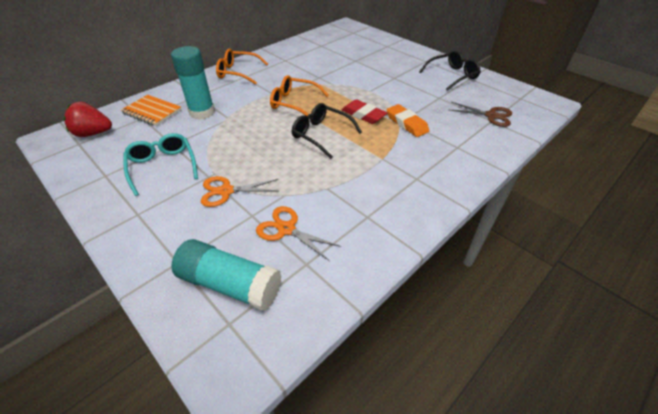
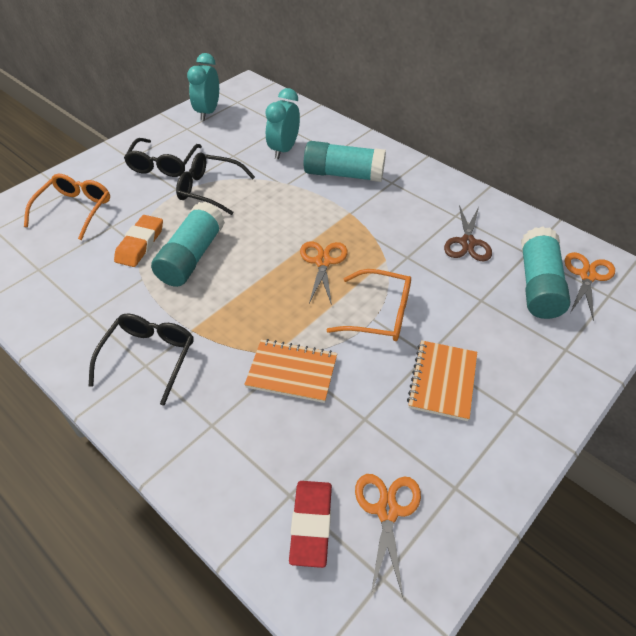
black glasses: [292,103,362,159] [419,50,481,91] = 2 -> [89,314,193,405] [124,138,202,177] [176,152,255,215] = 3
orange notebook: [121,95,182,126] = 1 -> [244,339,337,403] [407,340,477,421] = 2
orange scissors: [201,176,279,207] [256,206,341,261] = 2 -> [300,241,348,305] [355,474,421,597] [565,252,615,321] = 3
red strawberry: [64,102,112,137] = 1 -> none = 0
turquoise clock: none = 0 -> [187,53,219,121] [265,88,300,159] = 2
turquoise glasses: [124,133,198,196] = 1 -> none = 0
turquoise glue stick: [171,46,215,120] [171,239,282,311] = 2 -> [151,202,225,287] [304,141,386,182] [521,226,570,319] = 3

